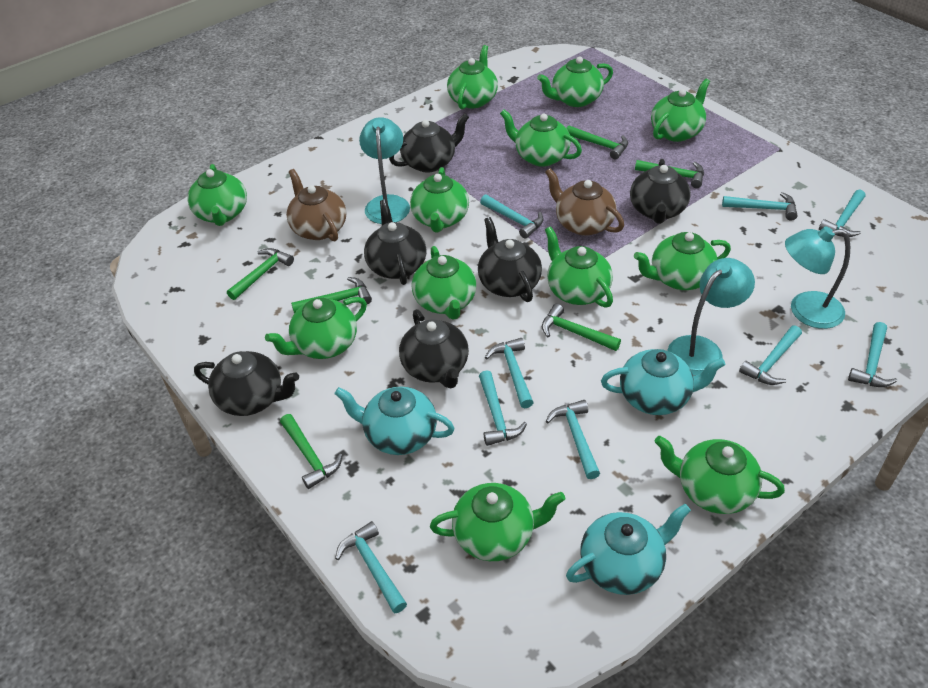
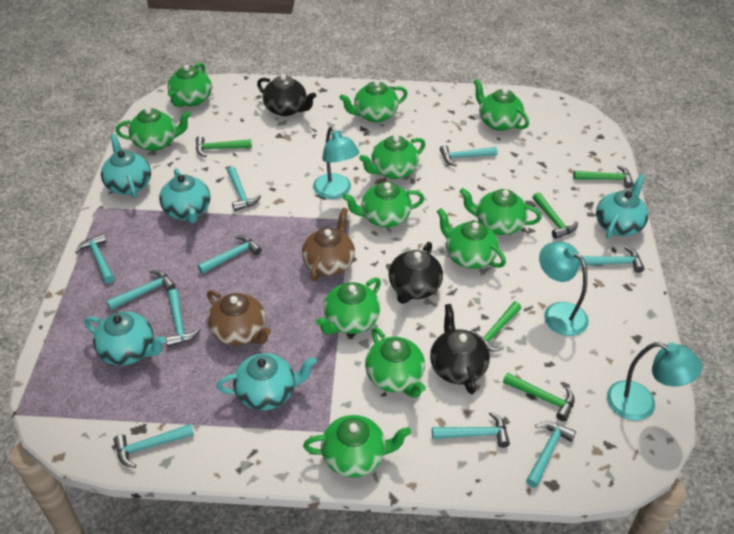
black teapot: [194,351,299,416] [364,200,427,285] [389,113,469,173] [399,309,469,388] [478,217,542,302] [630,159,691,224] = 6 -> [257,74,316,116] [389,242,443,304] [430,304,490,394] = 3
green hammer: [227,248,294,300] [280,414,342,489] [291,277,372,314] [542,304,621,351] [566,125,628,159] [635,160,704,188] = 6 -> [196,136,252,157] [473,302,521,352] [503,372,575,421] [533,192,578,239] [573,165,634,188] = 5
green teapot: [187,164,247,226] [265,297,367,359] [410,167,469,232] [412,246,477,320] [430,483,565,561] [447,45,498,109] [500,110,582,167] [537,56,613,107] [545,227,613,308] [634,232,731,290] [651,79,710,142] [654,436,785,514] = 12 -> [116,108,191,151] [167,62,212,107] [303,415,411,478] [316,278,381,334] [339,80,408,122] [342,182,424,227] [359,135,425,179] [365,327,426,398] [437,208,506,269] [460,188,542,235] [473,79,529,131] = 11
turquoise hammer: [335,521,407,613] [479,371,527,446] [480,195,544,239] [485,338,534,408] [546,400,600,479] [722,192,798,220] [739,325,802,385] [819,190,865,237] [848,322,897,387] = 9 -> [75,233,115,283] [106,270,176,310] [114,424,194,468] [166,289,201,347] [198,235,262,274] [227,167,261,211] [432,412,510,448] [440,145,498,166] [526,421,576,488] [579,246,645,273] = 10
turquoise teapot: [334,386,455,455] [566,504,691,595] [601,349,726,415] = 3 -> [84,312,166,366] [101,134,151,198] [159,168,210,223] [216,353,317,410] [596,175,648,239] = 5

